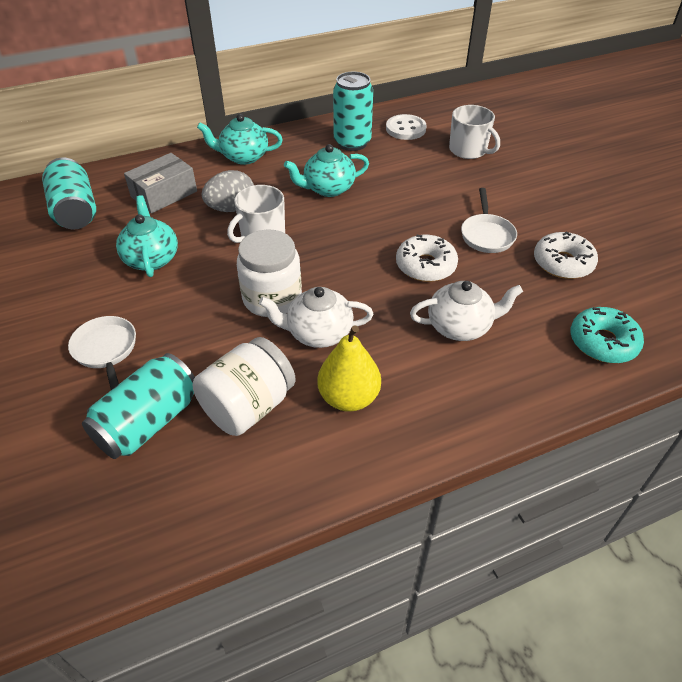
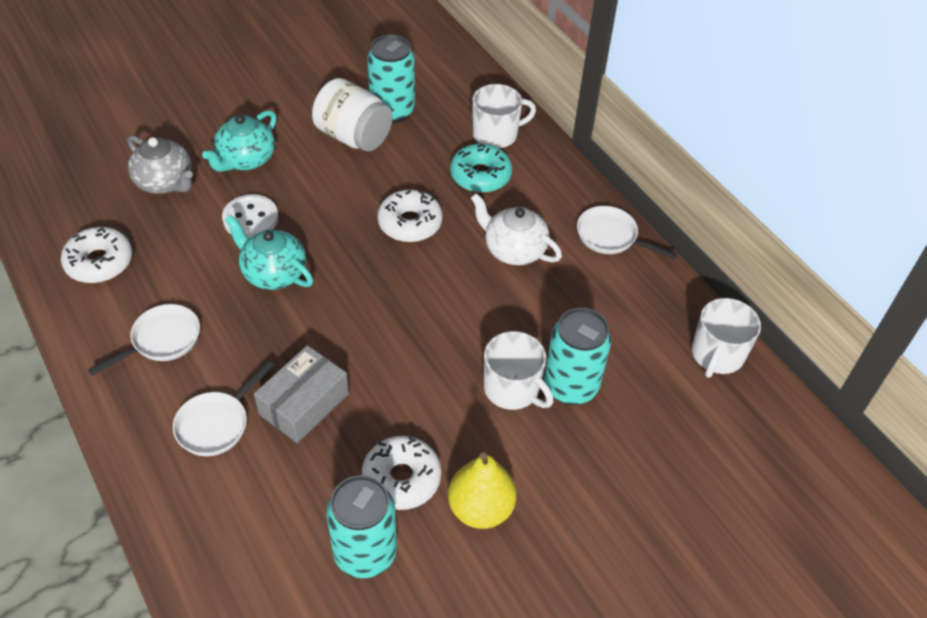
grey egg: [202,170,254,212] = 1 -> none = 0
grey teapot: none = 0 -> [127,135,193,194] = 1
turquoise teapot: [116,195,178,277] [197,114,283,165] [284,144,369,197] = 3 -> [202,110,277,172] [225,215,313,290] = 2
white donut: [396,235,458,282] [534,231,598,279] = 2 -> [61,227,132,283] [362,436,441,510] [377,190,443,242] = 3
white jar: [193,337,296,436] [237,229,302,317] = 2 -> [312,78,393,152] = 1
white mug: [227,185,285,243] [449,105,500,159] = 2 -> [472,84,536,148] [484,331,554,410] [692,298,761,378] = 3
white pan: [68,316,136,390] [461,188,517,253] = 2 -> [88,304,200,376] [173,361,274,456] [577,206,677,260] = 3
white teapot: [259,287,374,348] [410,281,523,341] = 2 -> [471,193,562,265] = 1

